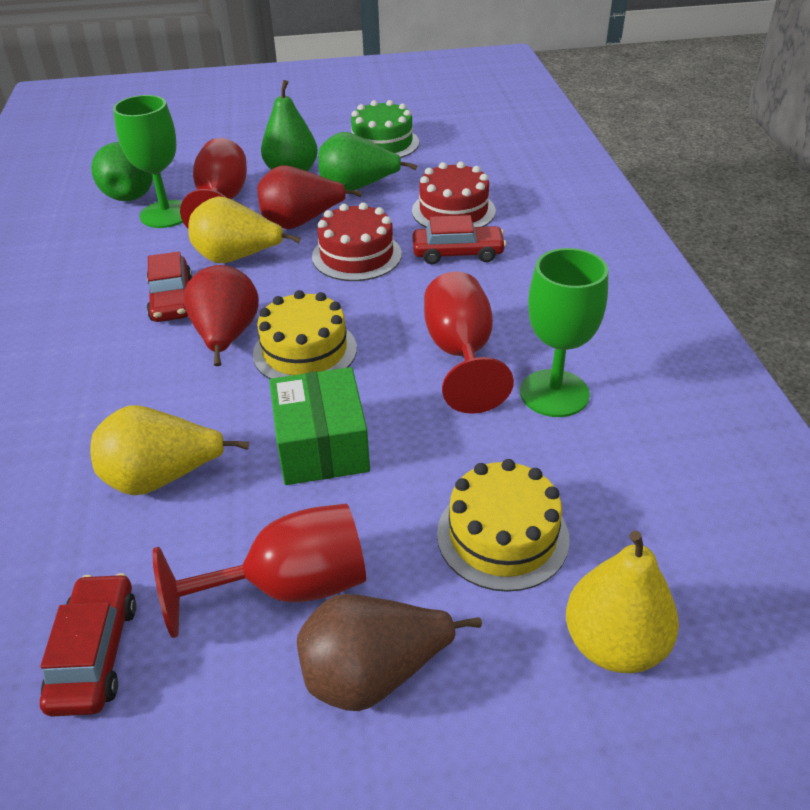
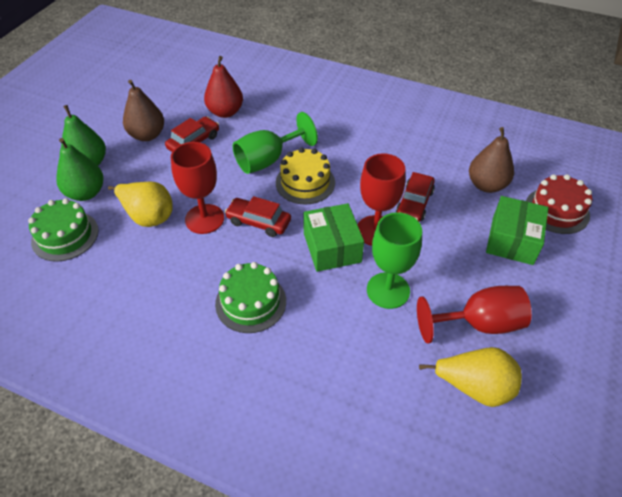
brown pear: [297,594,482,711] = 1 -> [123,80,164,141] [469,127,514,193] = 2
green box: [269,367,370,485] = 1 -> [303,203,364,272] [486,196,549,265] = 2
green cake: [351,100,419,158] = 1 -> [28,198,99,262] [215,262,286,333] = 2
green pear: [91,142,153,201] [261,80,318,171] [318,132,417,190] = 3 -> [56,138,104,201] [61,105,106,166] = 2
red cake: [312,202,402,281] [412,162,496,228] = 2 -> [526,174,592,234] = 1
red pear: [184,265,259,366] [257,165,362,229] = 2 -> [204,56,243,118] = 1
yellow cake: [253,290,357,379] [437,459,570,592] = 2 -> [276,147,335,204] = 1
yellow pear: [90,405,249,495] [188,196,301,263] [566,531,679,673] = 3 -> [108,181,173,227] [419,347,522,407] = 2

